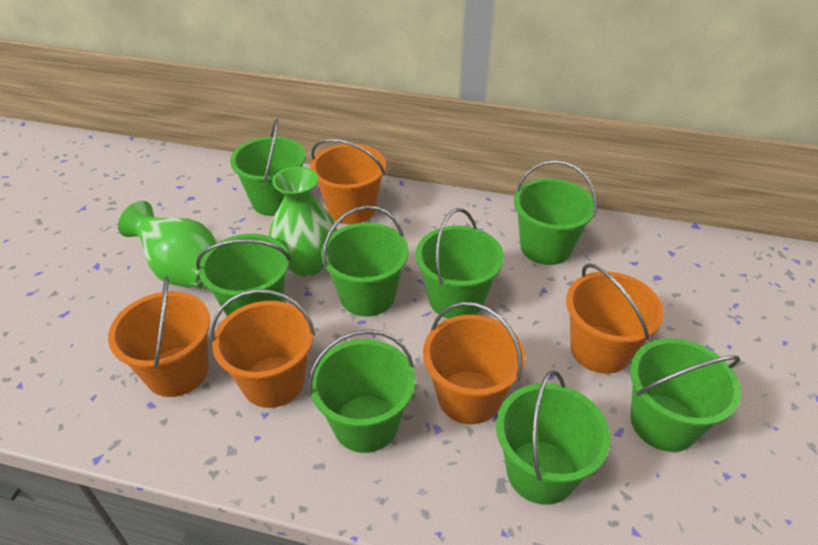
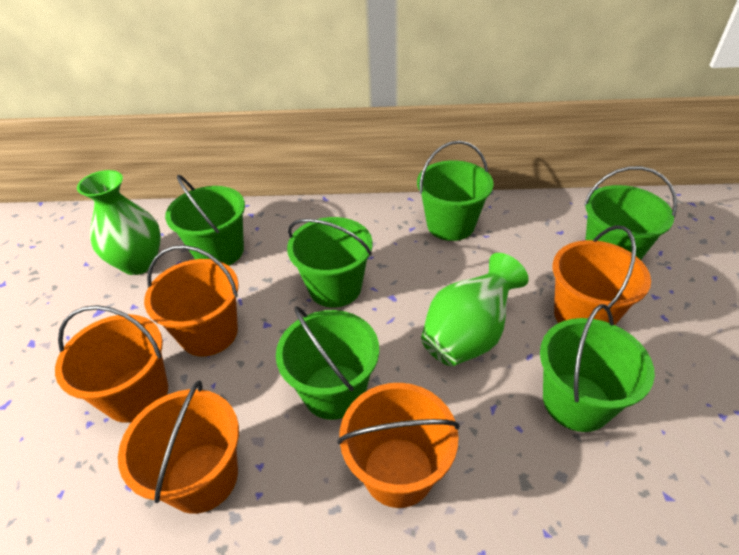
green bucket: [196,234,291,316] [230,118,306,216] [308,329,415,453] [321,206,409,317] [416,208,504,319] [496,370,611,505] [514,160,597,265] [630,338,741,452] = 8 -> [165,175,245,266] [276,306,379,420] [287,217,373,308] [417,141,494,241] [540,304,655,432] [584,166,677,260] = 6

